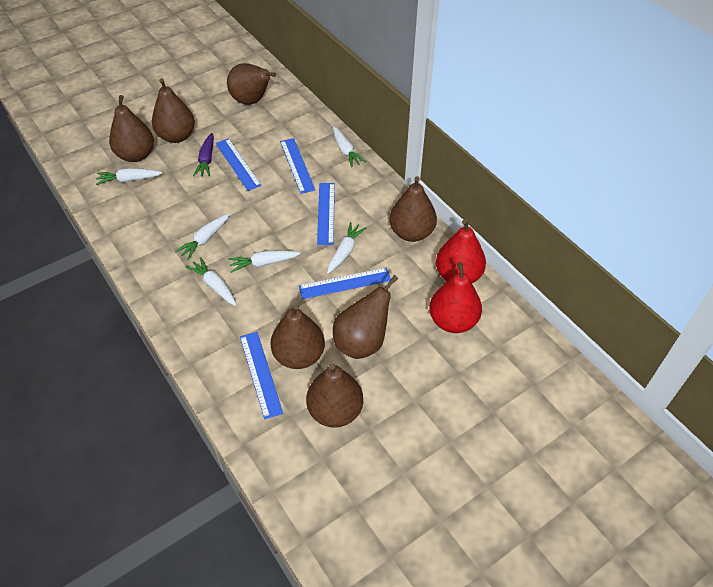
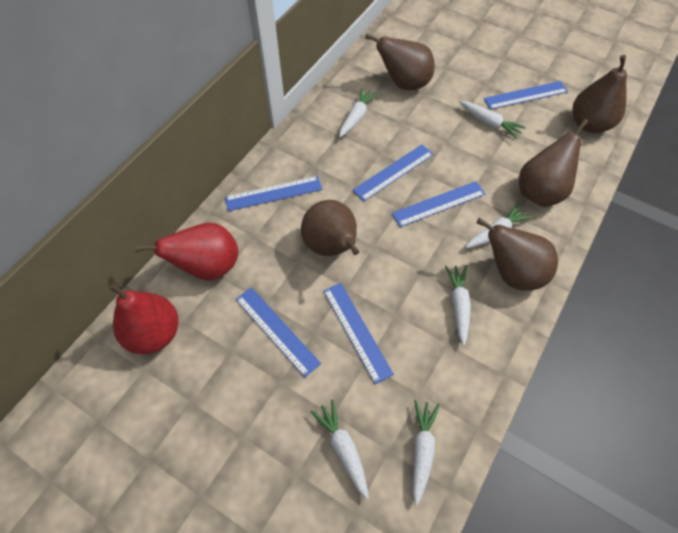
blue ruler: [216,138,262,191] [240,332,283,420] [280,138,315,194] [299,268,391,299] [317,183,335,245] = 5 -> [225,176,322,211] [235,287,321,377] [323,283,394,384] [352,145,434,201] [392,181,485,227] [484,81,568,110] = 6
brown pear: [109,95,154,162] [152,78,195,143] [227,63,276,105] [270,304,325,369] [306,363,363,428] [333,275,398,359] [389,176,437,242] = 7 -> [301,200,359,256] [365,33,435,90] [477,218,558,291] [519,119,588,207] [572,55,627,133] = 5
purple carrot: [193,133,214,177] = 1 -> none = 0

